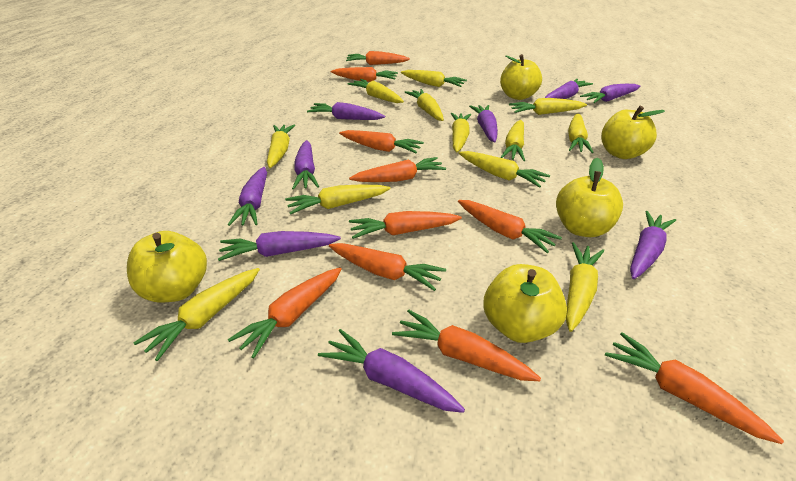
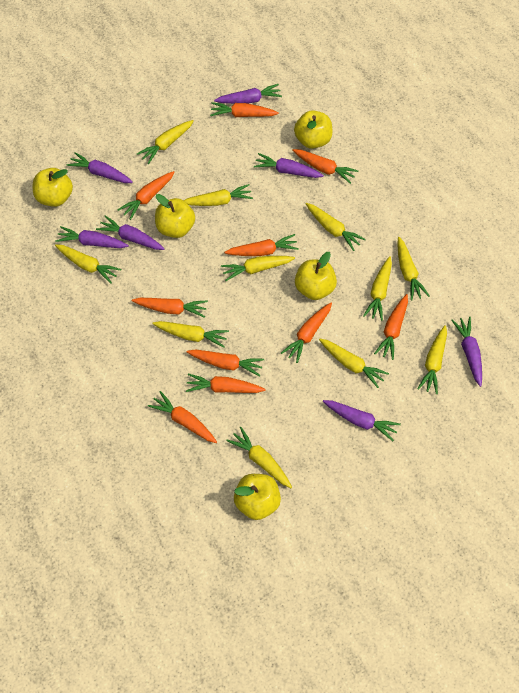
purple carrot: [218,231,341,261] [228,167,267,226] [292,140,319,190] [307,102,385,120] [318,329,465,413] [469,105,498,142] [545,79,593,99] [580,84,640,103] [630,211,676,279] = 9 -> [55,226,129,248] [67,152,133,183] [96,216,165,250] [214,84,282,104] [254,153,324,178] [323,400,401,441] [451,317,482,387] = 7
yellow carrot: [133,268,260,361] [267,125,295,168] [285,184,390,214] [347,79,404,103] [401,70,467,87] [405,89,444,121] [450,113,471,153] [459,151,550,187] [500,120,525,161] [509,98,587,115] [566,242,604,332] [568,113,594,153] = 12 -> [55,244,121,284] [137,120,194,164] [152,321,229,348] [184,184,253,206] [221,256,295,281] [226,427,292,488] [306,203,366,251] [319,339,389,388] [363,256,392,321] [397,237,429,301] [417,325,447,394] = 11

